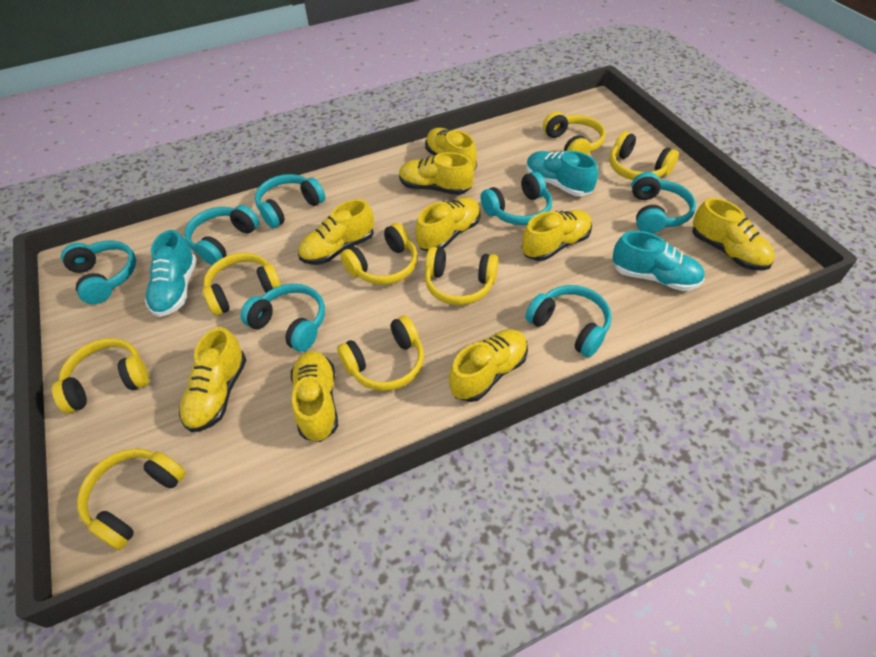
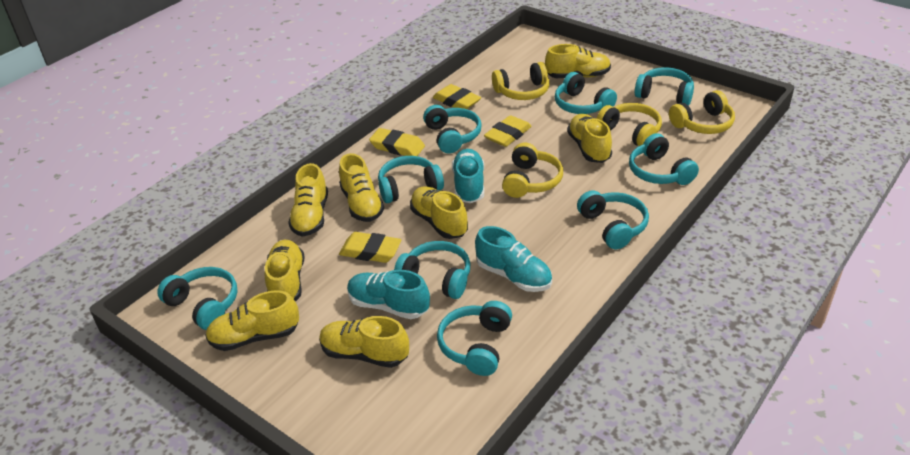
turquoise headphones: [61,241,136,304] [184,205,259,265] [240,284,325,352] [255,174,325,228] [480,171,552,225] [525,285,612,357] [631,172,696,233] = 7 -> [157,267,238,330] [378,156,444,203] [394,241,470,299] [423,105,482,154] [437,301,512,376] [555,72,617,114] [577,190,649,249] [629,133,699,185] [635,67,694,106] = 9
yellow eraser: none = 0 -> [339,232,402,263] [369,128,425,156] [433,84,481,109] [484,115,532,147] = 4
yellow headphones: [52,338,149,414] [77,448,186,550] [203,252,281,316] [337,315,424,391] [341,223,418,285] [425,247,499,305] [543,112,606,155] [609,131,679,180] = 8 -> [492,62,549,100] [502,143,563,198] [597,103,662,146] [669,90,735,134] = 4
yellow shoe: [179,327,246,432] [291,351,338,442] [298,199,374,265] [399,152,474,195] [415,197,481,251] [425,128,477,170] [449,329,528,402] [522,210,592,261] [692,198,775,271] = 9 -> [205,291,299,351] [265,240,304,301] [288,163,328,237] [319,316,409,368] [339,153,384,222] [410,187,468,239] [545,44,611,78] [567,114,612,163] = 8

